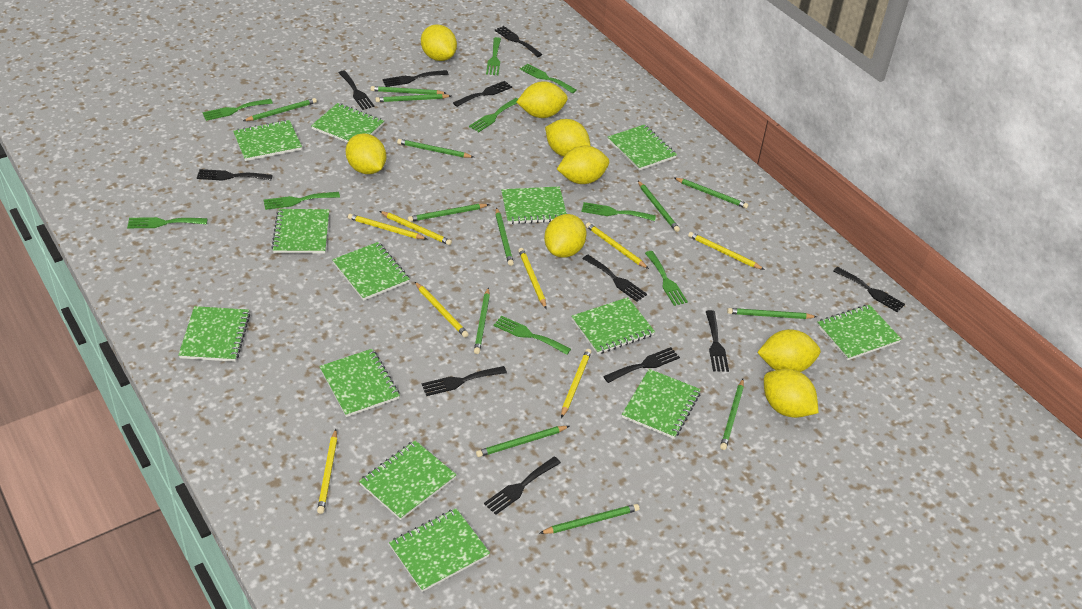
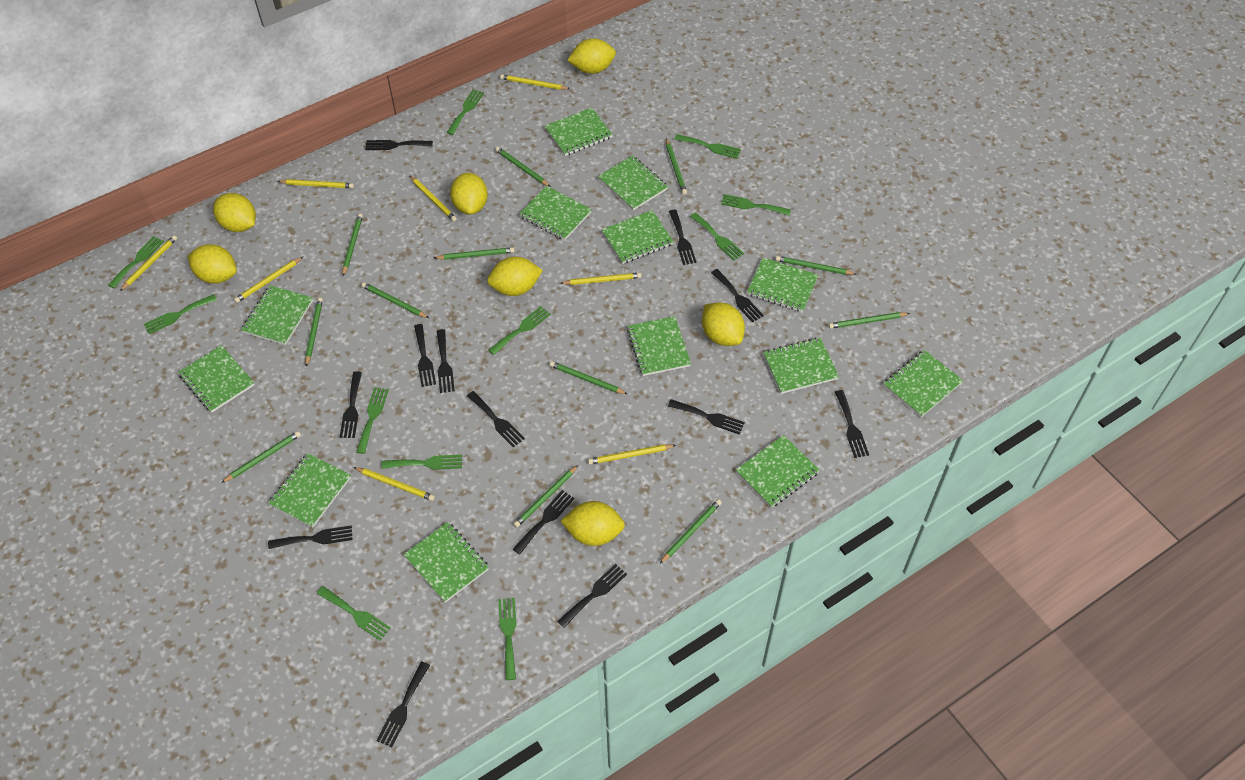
black fork: [197,169,273,181] [339,70,375,110] [382,70,449,87] [422,366,507,396] [453,81,512,107] [484,457,561,515] [495,26,542,57] [583,255,647,302] [603,347,680,383] [706,310,729,372] [833,267,905,312] = 11 -> [268,525,353,549] [340,371,362,438] [365,140,433,150] [376,661,430,747] [414,324,436,387] [437,329,455,393] [467,391,525,447] [513,490,574,555] [557,564,627,628] [668,399,745,435] [669,209,697,265] [711,269,764,323] [835,390,869,458] = 13
green fork: [127,217,208,228] [202,99,273,121] [264,192,340,210] [469,98,518,132] [486,37,501,75] [493,316,571,355] [520,63,577,93] [582,202,656,221] [645,251,688,306] = 9 -> [108,236,164,288] [144,294,217,334] [317,586,391,641] [356,387,389,454] [382,455,462,470] [447,89,484,135] [489,306,551,355] [498,598,516,680] [674,134,741,159] [690,213,744,260] [721,194,791,215] = 11
green pencil: [243,98,317,121] [371,86,446,95] [375,94,451,102] [397,139,473,158] [408,204,490,222] [474,288,490,354] [476,426,569,457] [495,208,514,266] [539,504,640,534] [638,181,680,232] [673,177,749,209] [720,379,744,450] [727,308,817,319] = 13 -> [221,431,301,483] [305,298,323,367] [342,214,363,276] [361,282,429,318] [434,247,514,260] [495,147,551,187] [513,465,578,527] [550,361,627,394] [660,499,722,564] [666,139,687,194] [776,256,856,275] [828,312,910,329] = 12
yellow lemon: [346,133,386,174] [421,24,457,61] [517,81,568,118] [544,214,587,258] [545,119,591,157] [557,145,609,184] [757,329,821,372] [764,369,819,418] = 8 -> [187,244,237,284] [213,193,256,232] [450,173,488,215] [487,257,543,296] [561,501,625,546] [567,38,616,74] [702,302,745,346] = 7

